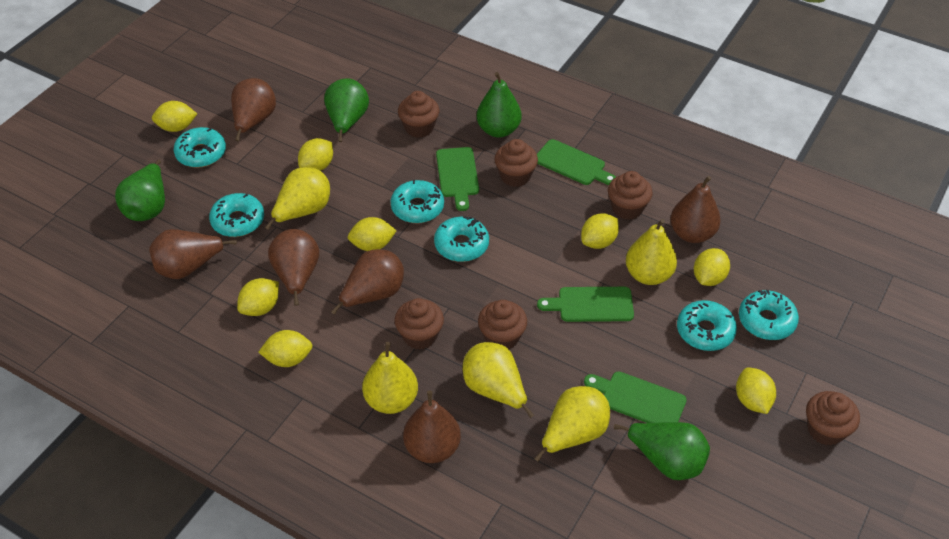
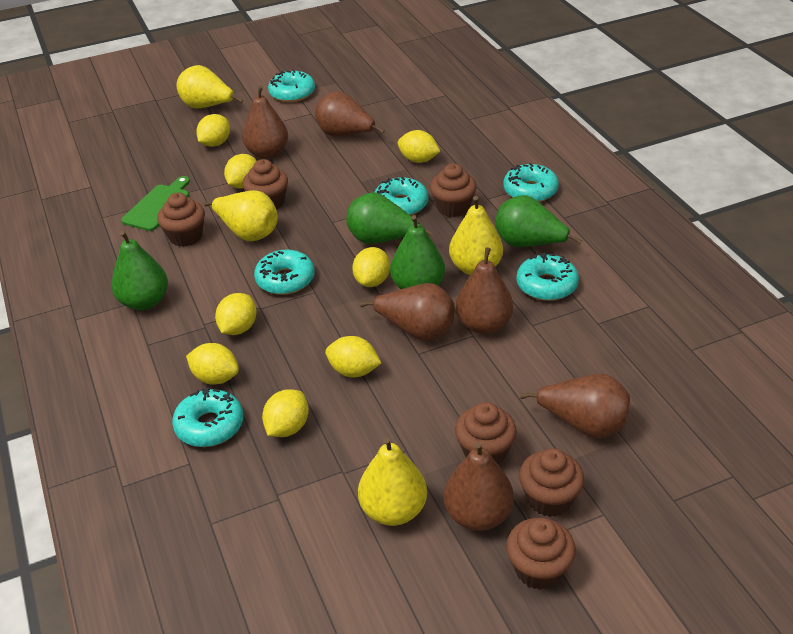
green cutting board: [436,147,479,211] [537,139,616,185] [537,287,634,322] [584,371,687,423] = 4 -> [121,176,190,231] = 1
yellow pear: [265,167,330,230] [362,342,418,414] [463,342,534,418] [534,386,610,462] [626,219,677,285] = 5 -> [177,65,243,109] [204,190,278,241] [358,437,427,526] [449,196,503,275] = 4

